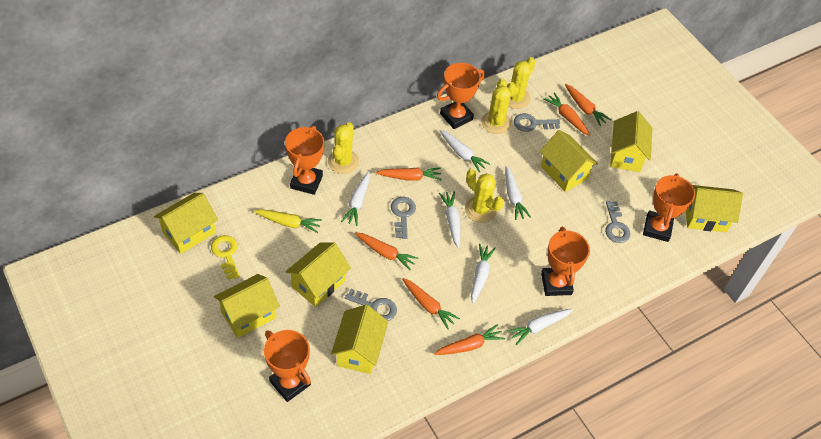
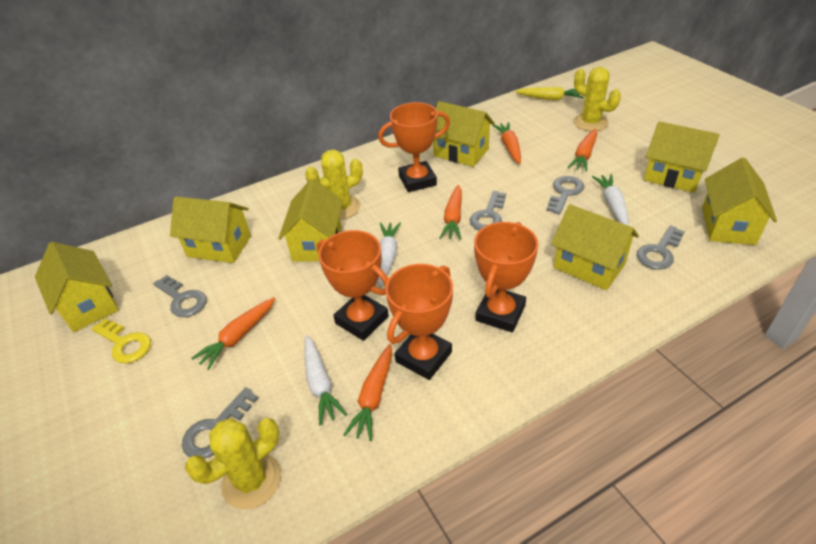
grey key: [345,289,397,321] [391,197,416,239] [514,113,560,132] [605,201,630,243] = 4 -> [153,275,207,317] [182,387,258,458] [470,191,506,230] [546,176,584,214] [637,226,685,270] = 5
orange carrot: [355,232,418,270] [375,167,442,181] [402,278,460,329] [434,324,505,355] [544,92,590,136] [565,84,611,127] = 6 -> [191,297,276,370] [344,344,392,441] [439,185,462,240] [492,122,521,164] [567,129,597,172] = 5
orange trophy: [264,330,311,402] [285,126,324,195] [437,63,485,129] [541,227,590,296] [643,174,695,242] = 5 -> [317,230,389,341] [378,102,450,192] [385,264,453,380] [474,222,538,332] = 4
white carrot: [341,172,370,226] [439,130,490,173] [439,191,460,248] [471,244,496,304] [505,166,531,220] [507,309,573,345] = 6 -> [304,335,347,425] [378,223,401,286] [592,174,629,226] = 3
yellow cactus: [328,122,359,174] [465,169,504,223] [481,79,511,134] [507,57,536,109] = 4 -> [185,418,281,509] [305,150,363,220] [573,67,621,131] = 3

